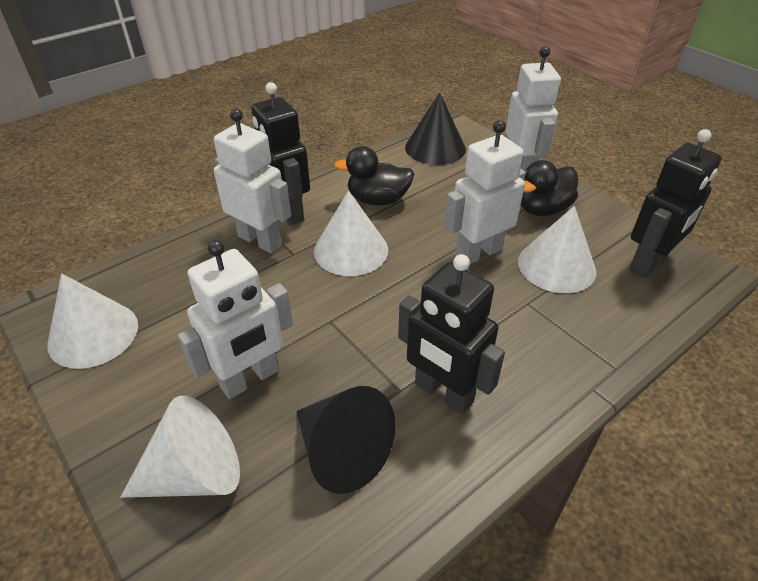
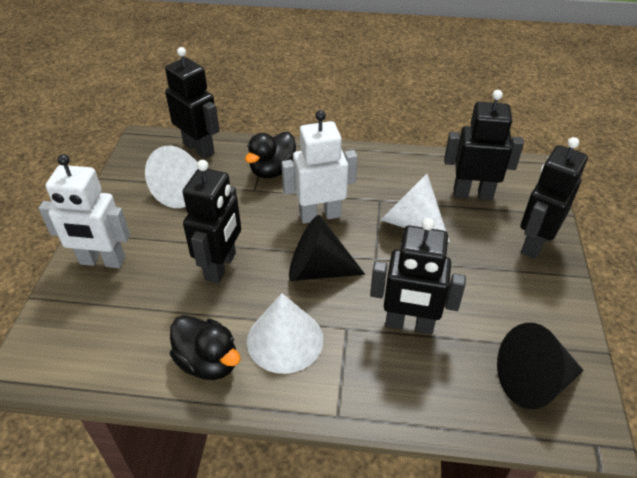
black robot: [251,82,310,225] [398,254,505,415] [629,129,722,278] = 3 -> [165,47,220,159] [183,160,241,283] [370,218,466,335] [444,90,524,200] [521,137,588,259] = 5
white cone: [48,274,138,369] [121,396,240,498] [314,190,388,276] [518,206,596,293] = 4 -> [145,146,198,208] [247,293,324,374] [381,174,450,242] = 3
white robot: [178,240,293,399] [214,109,291,253] [444,120,526,264] [506,46,561,171] = 4 -> [38,154,130,268] [282,110,357,224] = 2

